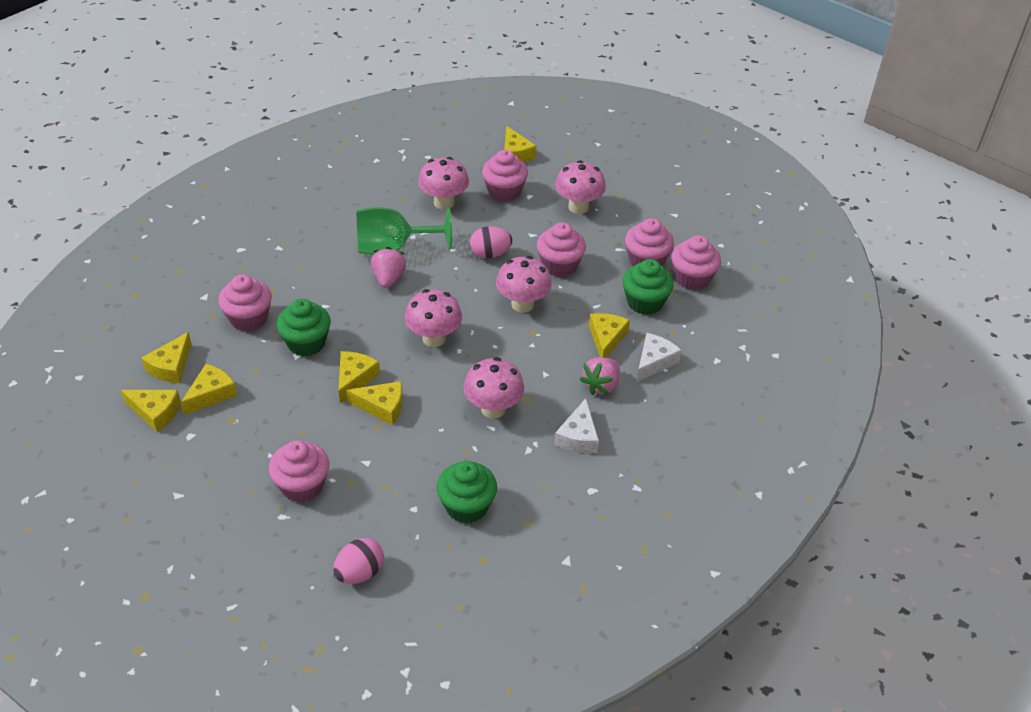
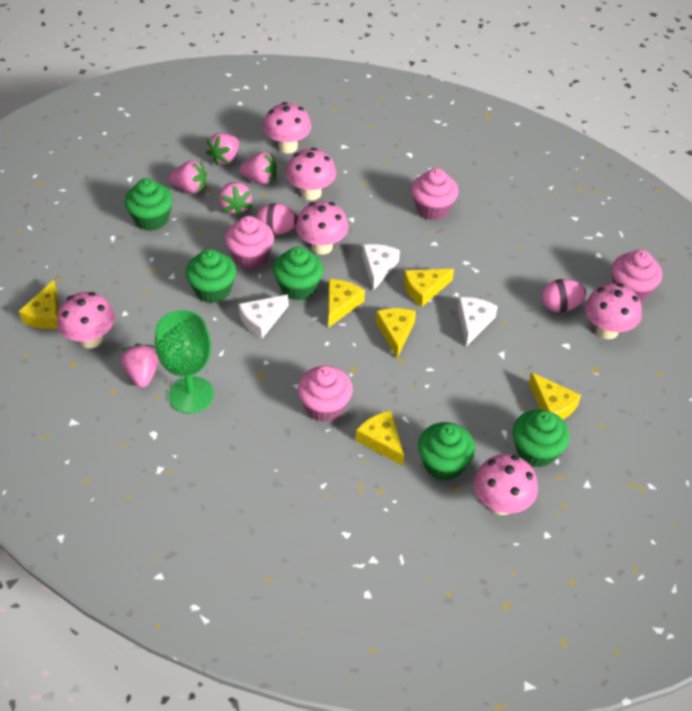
green cupcake: [277,299,331,356] [437,461,497,523] [623,259,674,315] = 3 -> [125,178,173,231] [186,249,236,303] [273,247,324,301] [418,422,475,481] [513,410,570,467] = 5
pink cupcake: [218,274,272,332] [269,440,329,503] [482,150,528,202] [537,222,586,277] [625,218,674,266] [671,235,721,290] = 6 -> [225,216,274,269] [298,365,353,422] [411,168,458,220] [612,250,662,302] = 4
pink mushroom: [405,289,462,347] [418,157,469,210] [464,357,524,419] [496,256,552,313] [555,160,606,214] = 5 -> [57,292,115,348] [263,102,312,153] [286,148,336,200] [296,201,349,254] [474,454,538,515] [585,283,642,339] = 6
pink strawberry: [371,247,406,288] [580,357,620,395] = 2 -> [121,343,159,388] [169,161,207,193] [206,133,239,165] [219,182,252,217] [239,152,277,185] = 5
white cheese: [554,398,599,453] [637,333,682,382] = 2 -> [238,294,289,339] [362,244,400,291] [458,297,498,347] = 3
yellow cheese: [121,390,181,432] [141,332,192,383] [181,364,237,415] [339,351,380,403] [346,381,403,425] [504,126,536,162] [589,313,630,358] = 7 -> [19,280,59,329] [329,279,365,327] [356,411,404,466] [376,308,416,358] [404,269,454,307] [529,372,581,420] = 6

